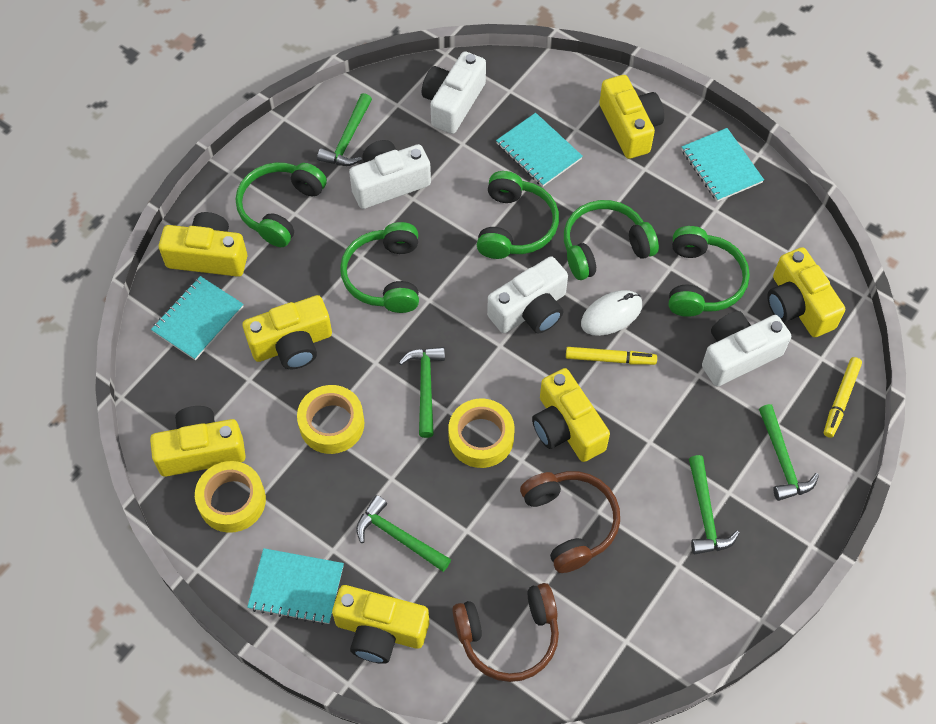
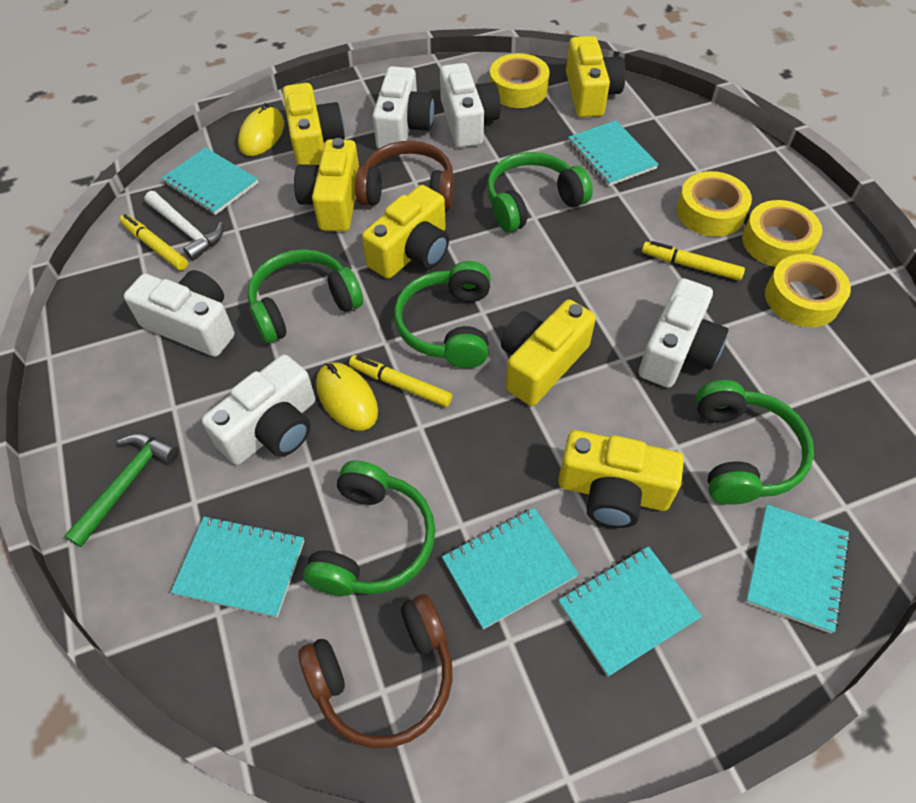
green hammer: [317,93,372,166] [356,495,451,572] [399,347,445,438] [689,455,740,554] [759,404,819,501] = 5 -> [64,434,179,547] = 1
turquoise notebook: [151,276,244,360] [247,548,344,625] [496,113,583,187] [682,128,764,202] = 4 -> [161,147,258,215] [171,516,304,617] [442,508,579,630] [558,546,702,677] [568,120,659,186] [746,504,850,633] = 6
white camera: [349,140,431,209] [422,51,486,134] [487,256,568,333] [702,311,791,386] = 4 -> [124,270,235,357] [202,355,315,465] [373,66,434,149] [440,63,501,148] [639,278,728,388] = 5
white hammer: none = 0 -> [144,191,224,261] = 1
white mouse: [581,290,642,336] = 1 -> none = 0
yellow camera: [150,406,246,477] [159,212,247,277] [243,295,332,369] [332,585,429,664] [532,368,610,462] [599,75,664,159] [767,247,845,337] = 7 -> [283,83,345,165] [294,138,359,231] [362,185,449,279] [501,299,596,406] [558,430,684,528] [566,36,626,117] = 6
yellow marker: [566,347,657,365] [824,357,862,438] = 2 -> [120,214,188,270] [349,355,452,407] [642,241,745,280] = 3
yellow mouse: none = 0 -> [238,103,284,156] [316,362,378,431] = 2
yellow tape: [195,461,266,533] [297,385,364,454] [448,399,515,468] = 3 -> [490,53,549,108] [677,171,752,237] [742,200,822,267] [765,254,851,327] = 4

